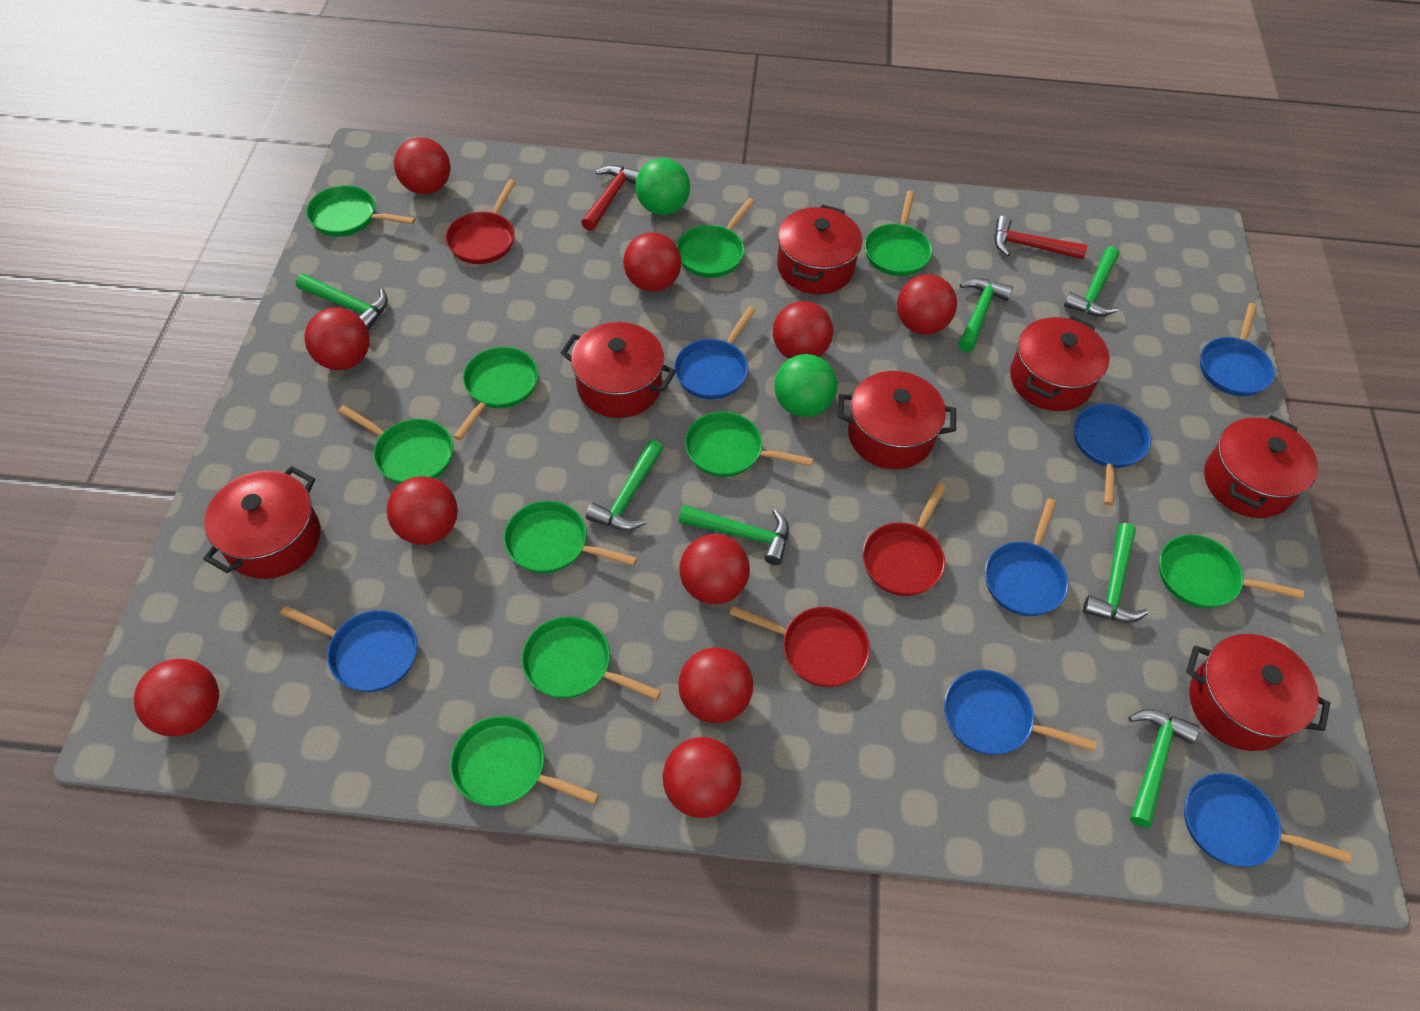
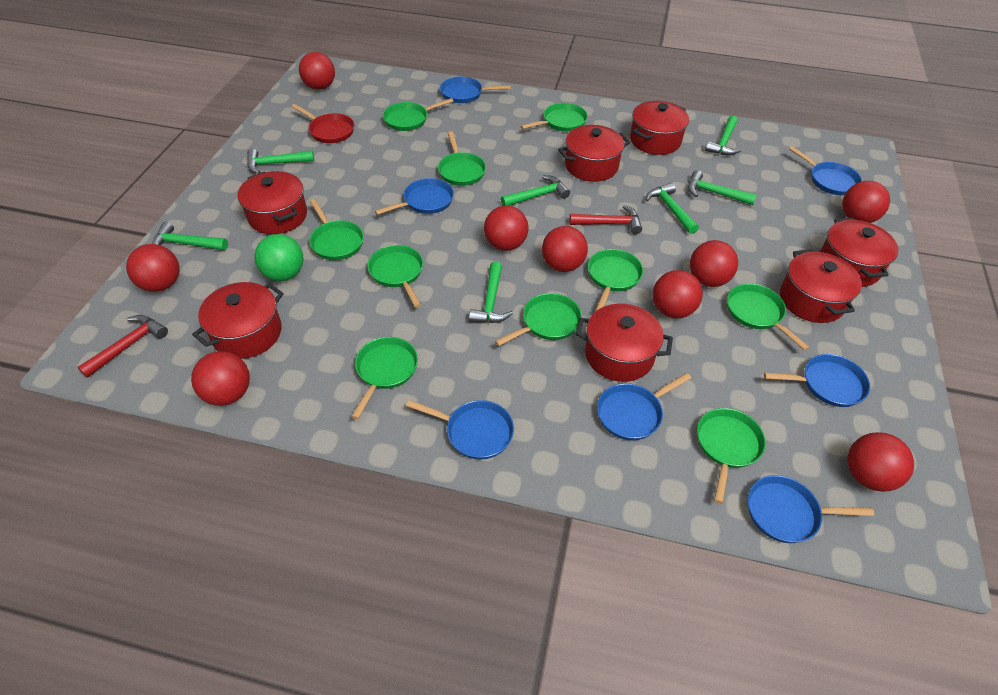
green ball: [635,158,690,215] [774,354,837,417] = 2 -> [254,234,304,281] = 1
red ball: [134,659,219,737] [304,308,370,370] [387,476,458,545] [394,137,450,195] [623,232,681,292] [663,737,741,818] [678,647,753,723] [679,534,750,604] [773,301,833,359] [897,274,957,335] = 10 -> [126,244,179,292] [191,351,250,406] [299,52,335,90] [484,205,529,251] [542,226,588,272] [653,270,703,318] [690,240,738,287] [842,181,890,223] [847,432,914,492] = 9
red pan: [446,179,516,264] [729,606,870,687] [863,483,946,596] = 3 -> [292,104,354,143] = 1

